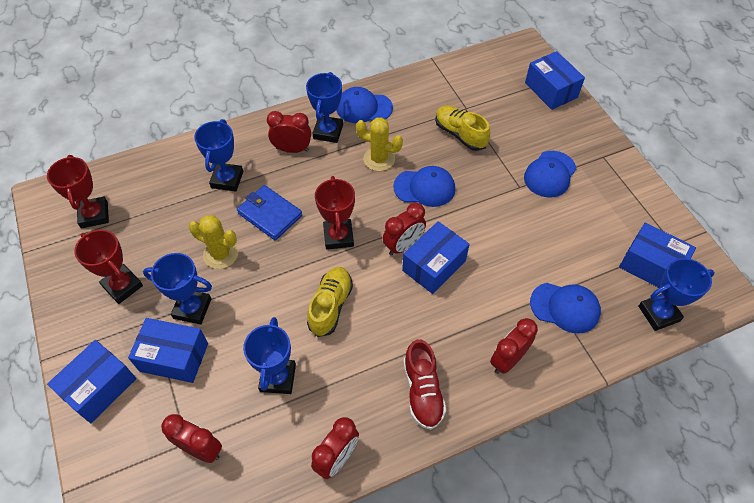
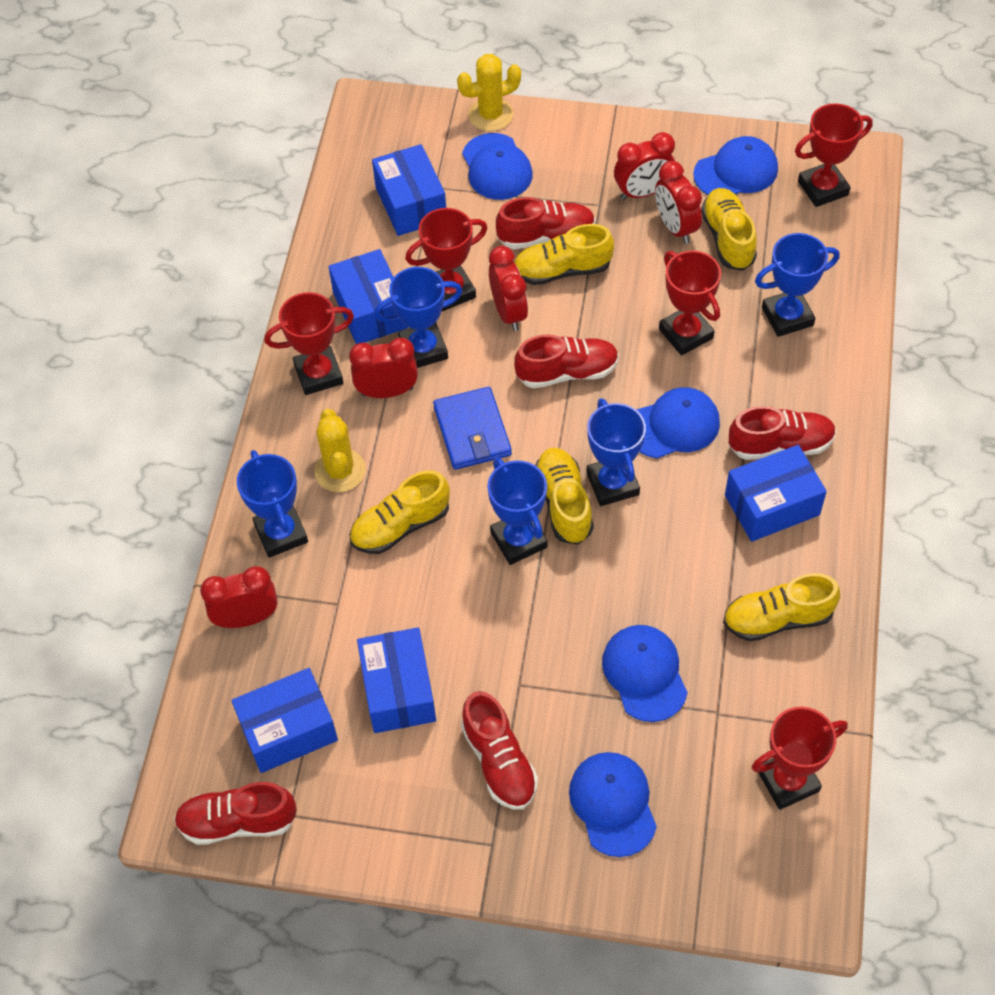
blue cap: [336,87,393,123] [393,166,455,207] [524,151,576,198] [530,283,601,334] = 4 -> [462,133,533,200] [569,752,657,857] [602,625,688,722] [636,387,720,458] [693,136,778,195] = 5
red shoe: [403,339,446,430] = 1 -> [174,782,297,845] [461,691,538,810] [496,197,595,249] [514,334,619,388] [729,406,836,460] = 5
red trophy: [47,155,109,229] [74,230,143,304] [315,176,355,250] = 3 -> [264,292,354,395] [405,208,487,312] [659,251,721,356] [752,706,848,810] [795,103,873,207] = 5
yellow shoe: [307,267,353,337] [435,105,490,151] = 2 -> [349,471,450,554] [514,224,614,285] [535,448,594,545] [701,188,757,271] [723,573,840,641] = 5

